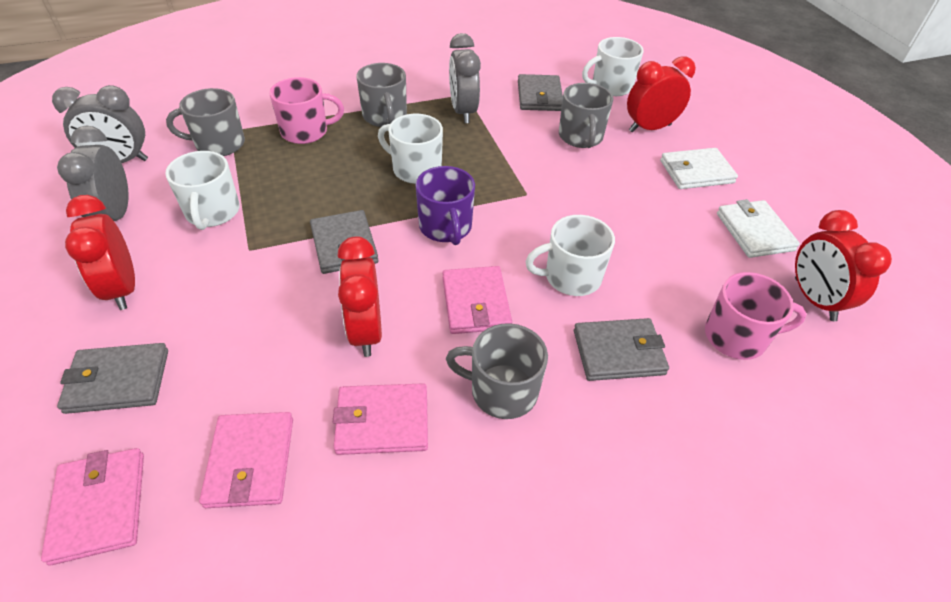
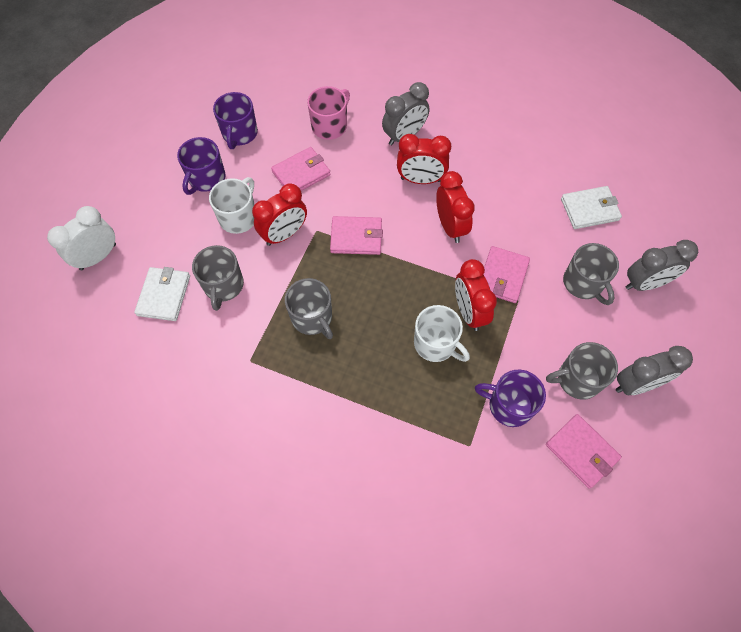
grey wallet: [57,343,168,414] [310,210,379,274] [518,74,563,111] [574,318,669,381] = 4 -> none = 0
pink mug: [269,77,344,144] [705,272,806,360] = 2 -> [307,86,350,140] = 1
purple mug: [415,166,475,245] = 1 -> [177,137,226,195] [213,92,258,149] [475,370,546,427] = 3
white clock: none = 0 -> [47,206,116,270] = 1
white mug: [165,151,240,230] [378,114,443,184] [525,215,615,296] [582,37,643,96] = 4 -> [209,177,255,234] [414,305,470,362] = 2

